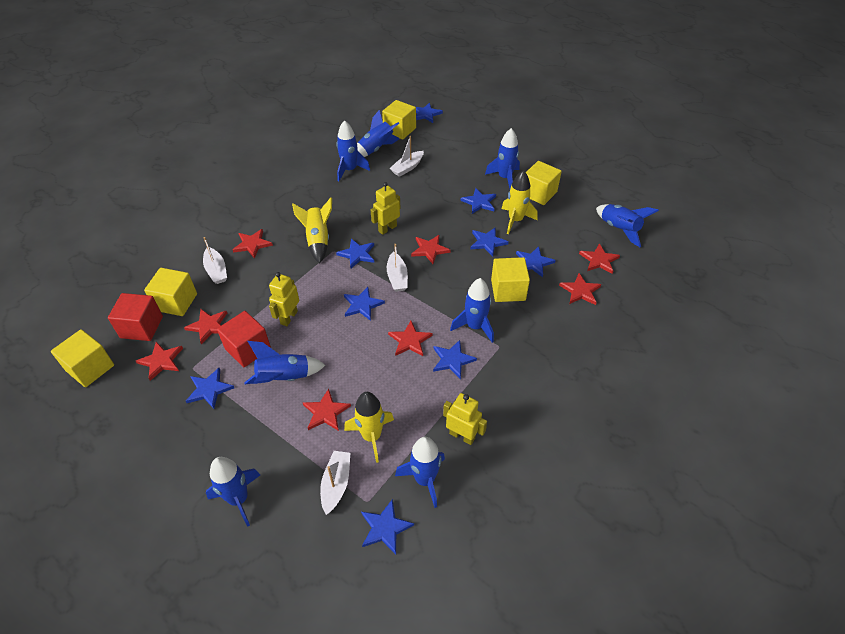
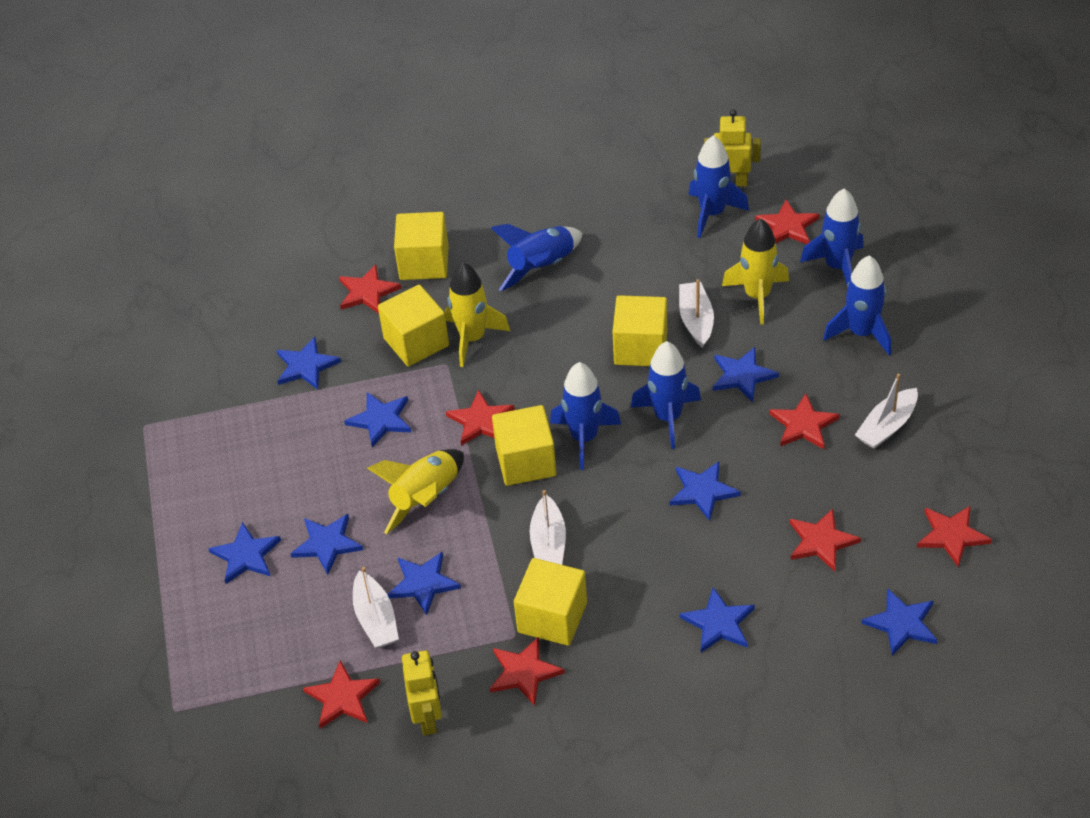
blue rocket: [206,457,260,527] [244,341,325,384] [336,120,370,181] [357,110,400,157] [395,437,445,508] [450,278,494,343] [485,128,520,189] [596,204,659,247] = 8 -> [491,224,583,291] [550,362,621,470] [631,341,701,449] [689,135,749,238] [800,189,863,285] [823,255,891,355] = 6
red cube: [108,293,163,341] [217,311,271,367] = 2 -> none = 0
yellow robot: [269,272,299,326] [371,182,400,235] [443,393,487,445] = 3 -> [402,650,442,735] [704,109,761,186] = 2

